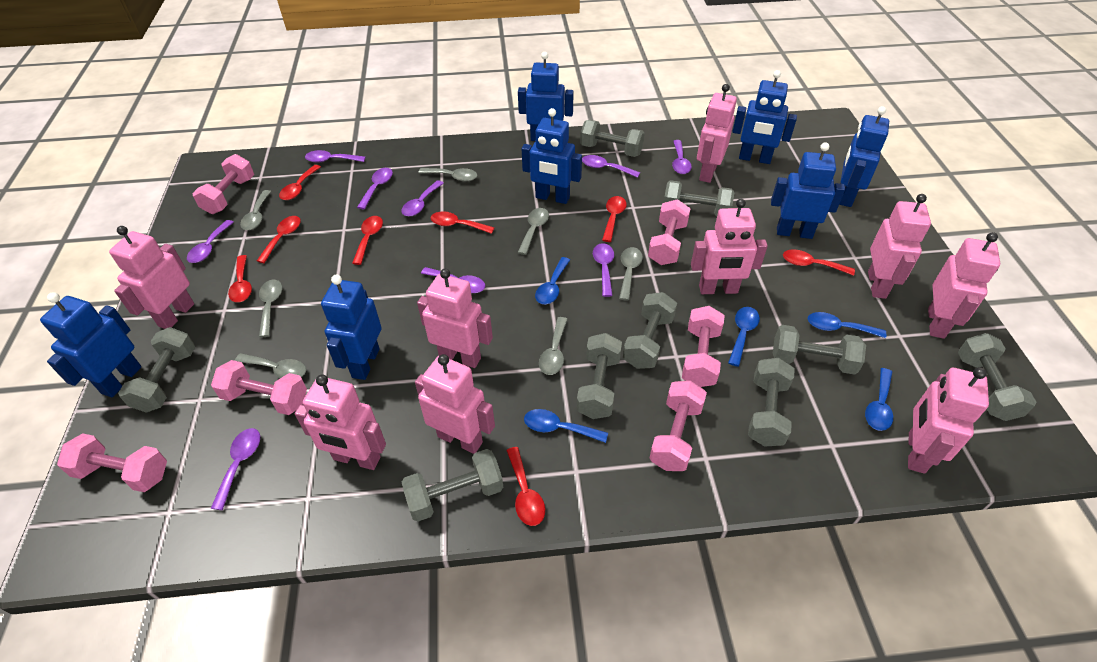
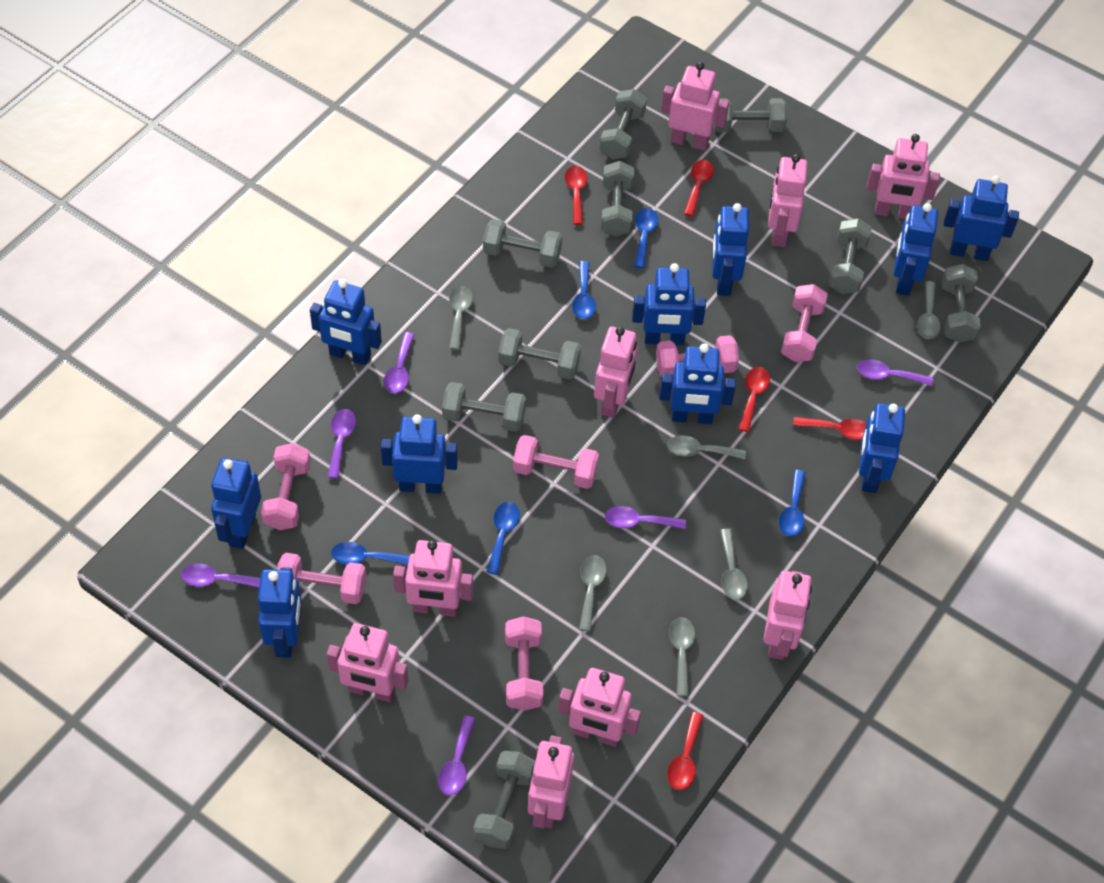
blue robot: [40,292,141,398] [321,275,382,380] [518,52,574,141] [522,108,582,204] [732,70,797,164] [771,142,845,239] [839,106,889,207] = 7 -> [211,458,261,549] [258,567,302,657] [310,279,382,366] [381,414,458,494] [632,263,706,345] [659,344,736,424] [712,203,749,296] [859,403,905,493] [894,203,938,296] [944,175,1019,261] = 10
grey spoon: [235,353,306,378] [240,190,271,230] [259,280,282,337] [418,168,477,182] [517,208,549,255] [539,317,568,375] [619,247,643,301] = 7 -> [449,286,473,350] [579,555,606,631] [667,435,746,459] [669,617,695,697] [720,529,748,600] [917,281,941,339] = 6
purple spoon: [187,220,234,263] [211,428,260,510] [305,150,366,163] [357,168,393,210] [402,180,444,216] [421,267,486,293] [582,155,640,178] [593,243,614,297] [672,140,692,174] = 9 -> [181,564,260,588] [327,409,356,479] [384,332,414,393] [438,716,475,795] [605,506,686,529] [857,359,933,386] = 6
red spoon: [228,255,252,302] [257,216,301,263] [279,165,321,200] [352,216,383,265] [431,211,494,234] [506,447,545,526] [602,196,627,242] [783,250,855,276] = 8 -> [565,166,587,225] [667,712,704,790] [684,160,714,216] [738,367,770,432] [793,417,867,440] = 5

